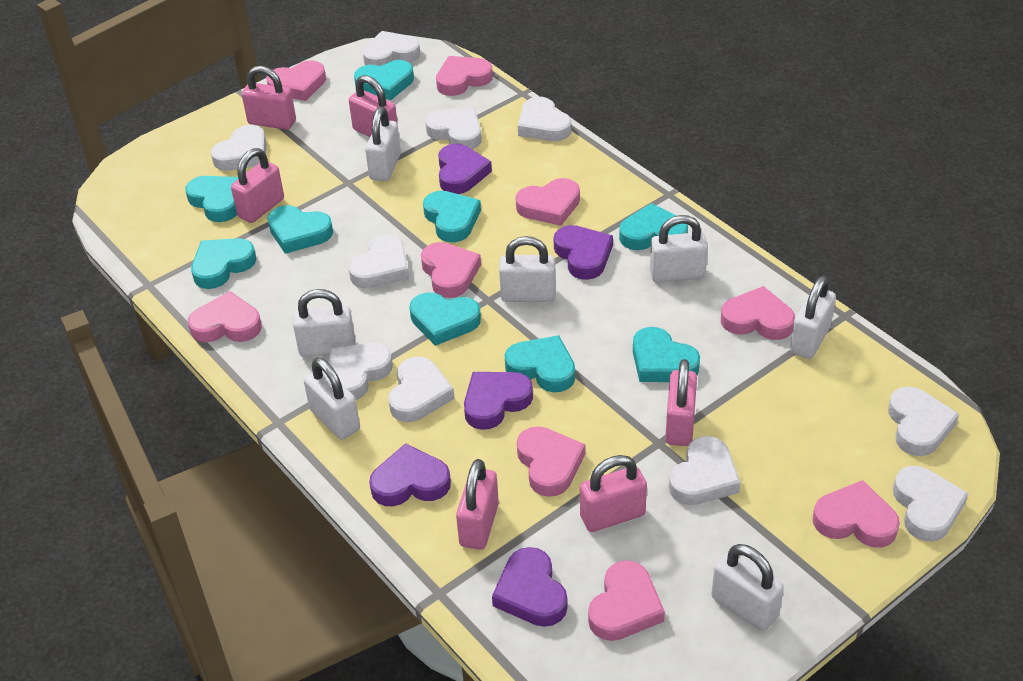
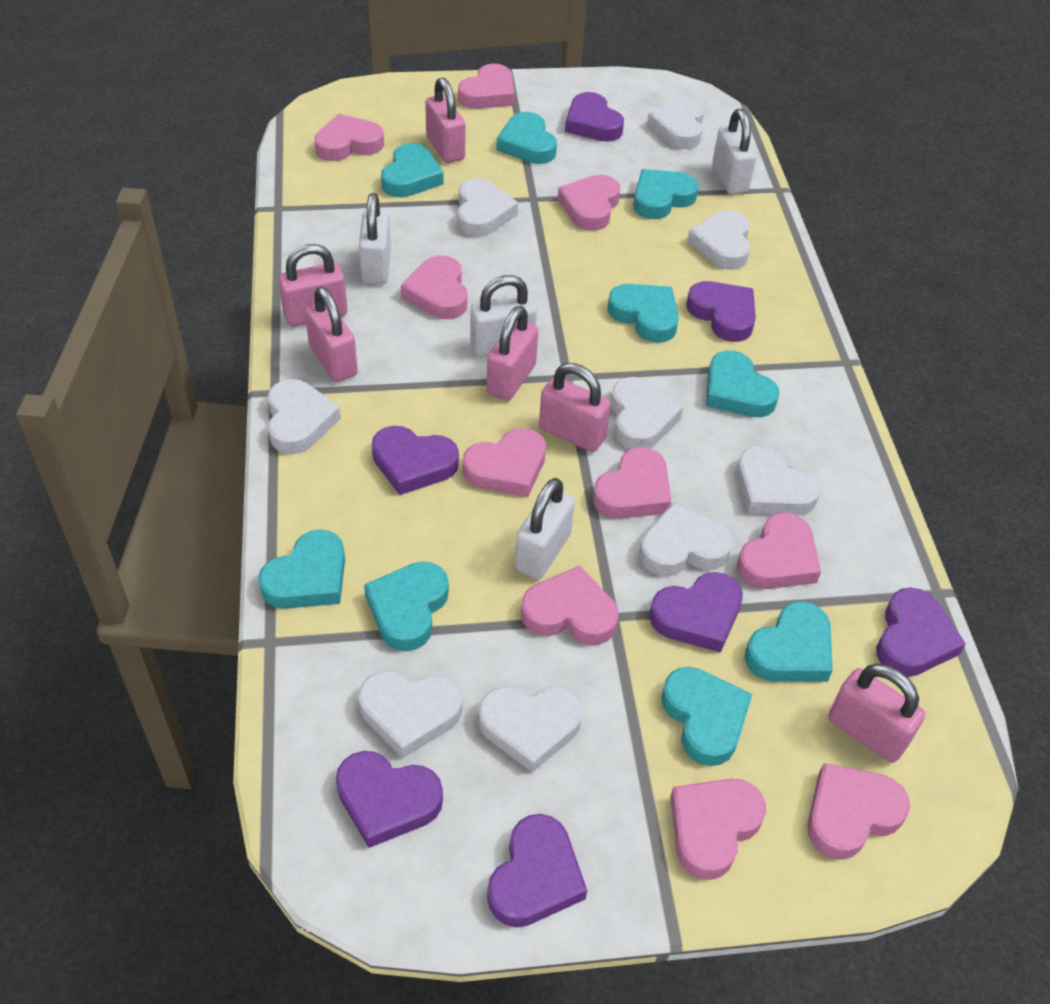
pink heart: [188,291,262,342] [266,60,326,101] [421,242,481,298] [436,56,493,96] [515,178,580,226] [517,426,585,497] [588,560,665,641] [721,286,795,340] [813,480,900,548] = 9 -> [314,114,384,161] [401,255,468,319] [458,64,515,109] [463,428,546,497] [521,566,619,645] [558,175,620,231] [593,447,671,519] [670,779,766,880] [737,512,821,589] [807,763,910,860] = 10
purple heart: [369,443,451,506] [438,143,492,194] [464,372,533,430] [492,547,568,627] [554,225,613,280] = 5 -> [336,751,443,848] [372,426,459,495] [487,814,587,927] [565,92,624,142] [649,572,743,653] [686,281,756,342] [876,587,966,677] = 7
white heart: [211,125,266,171] [329,343,393,400] [349,234,409,289] [363,31,420,66] [388,357,455,422] [425,108,482,149] [518,97,571,141] [669,436,741,505] [888,386,959,456] [893,466,969,541] = 10 -> [268,379,341,454] [358,671,462,758] [458,178,518,237] [478,686,583,772] [611,377,683,449] [639,503,733,576] [647,98,704,149] [687,210,750,270] [736,446,820,516] = 9
white padlock: [293,289,355,357] [304,358,360,440] [365,107,401,181] [499,236,556,302] [650,215,708,283] [711,544,784,631] [790,276,836,359] = 7 -> [359,193,391,284] [470,275,537,357] [515,478,575,579] [712,109,757,194] = 4

